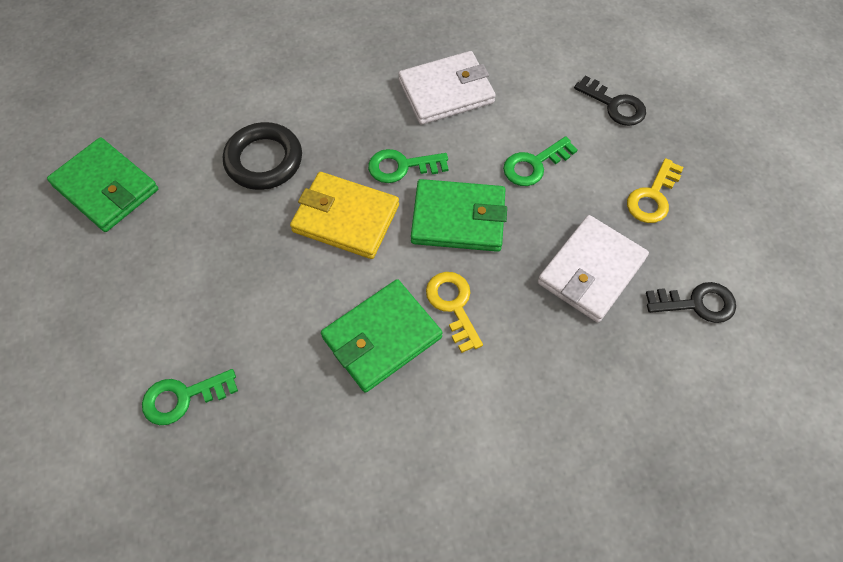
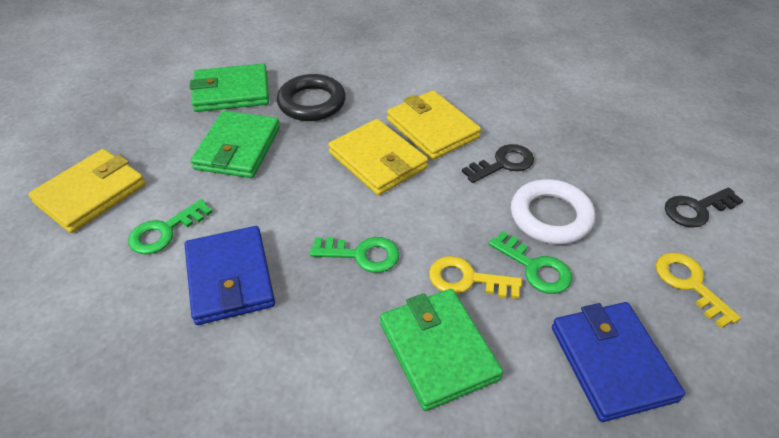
blue wallet: none = 0 -> [184,226,275,325] [552,302,685,422] = 2
white ring: none = 0 -> [511,179,595,244] = 1
white wallet: [398,51,496,125] [538,215,649,323] = 2 -> none = 0
yellow wallet: [290,172,399,259] = 1 -> [28,149,145,233] [328,119,428,195] [387,90,481,160] = 3

